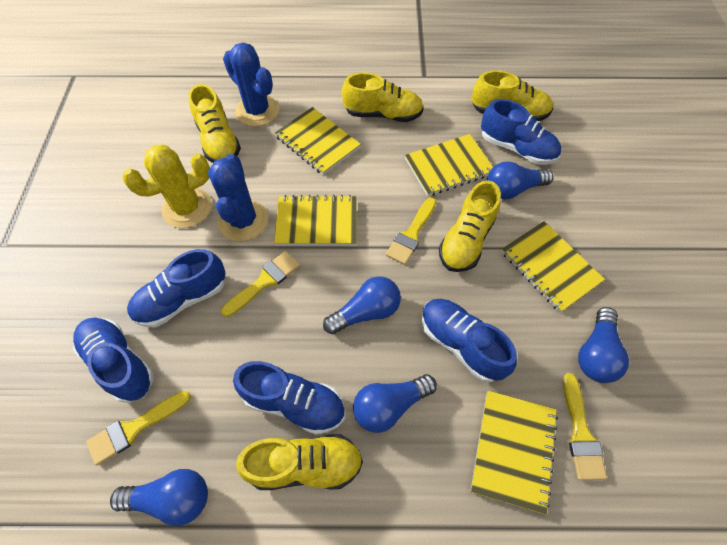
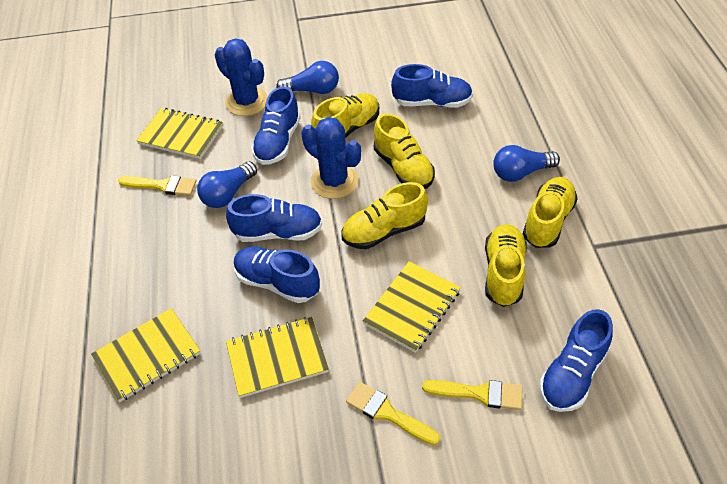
blue light bulb: [110,469,208,526] [323,276,401,335] [353,374,437,433] [487,161,553,199] [578,307,629,383] = 5 -> [197,161,257,208] [276,61,339,94] [493,145,560,182] = 3
yellow brush: [86,391,191,465] [221,251,300,317] [386,198,436,265] [563,373,607,480] = 4 -> [118,175,197,196] [346,382,440,445] [422,380,523,410] = 3
yellow cactus: [122,145,212,228] = 1 -> none = 0
yellow notebook: [274,195,357,246] [275,107,361,175] [405,134,493,196] [470,391,558,515] [501,221,605,312] = 5 -> [91,308,201,402] [136,108,223,159] [226,317,329,398] [363,261,461,353] = 4

